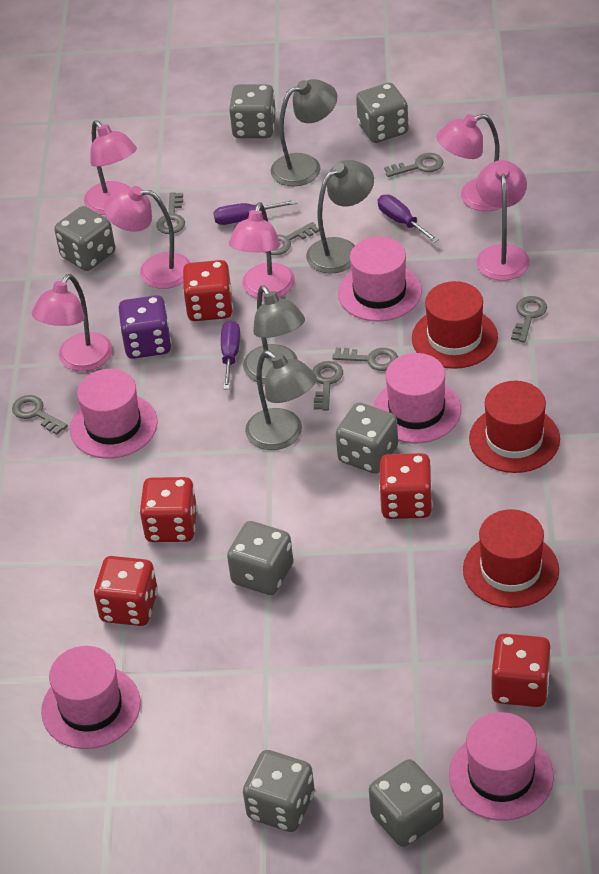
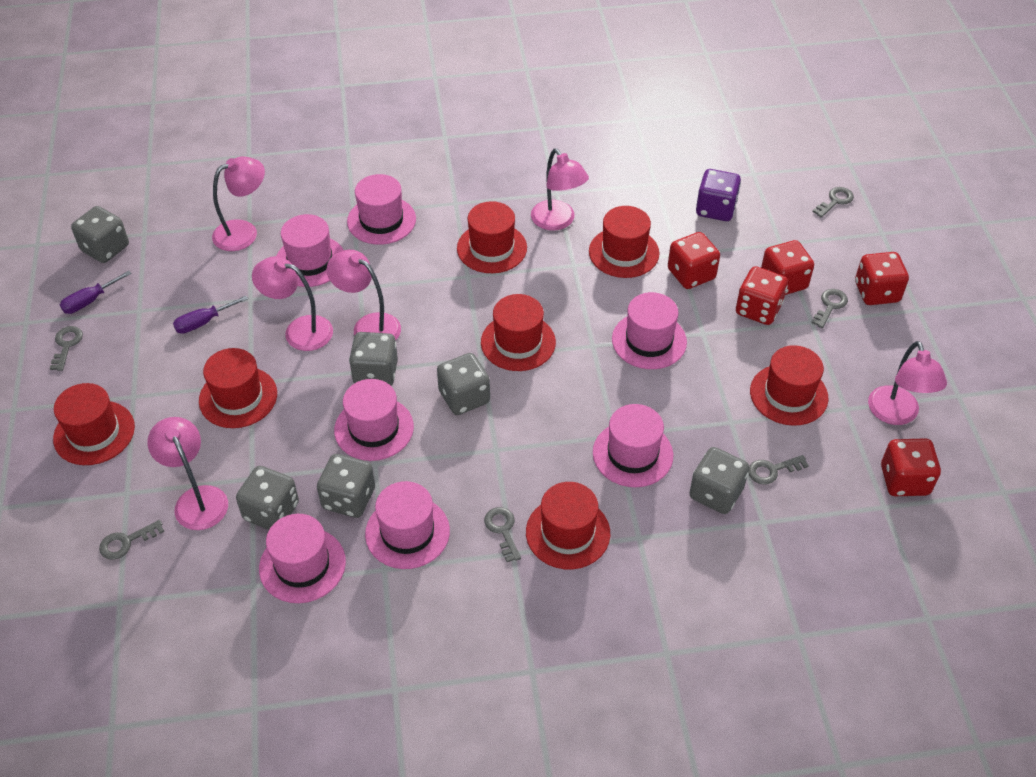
grey dice: [54,206,115,271] [227,521,293,595] [229,84,276,138] [243,750,315,832] [336,402,398,474] [356,83,408,143] [369,759,443,847] = 7 -> [71,206,129,263] [236,466,299,530] [317,454,375,518] [349,332,398,386] [437,353,490,415] [689,447,749,514] = 6
grey key: [12,395,68,435] [156,192,185,234] [271,222,319,255] [312,361,343,411] [332,348,398,371] [384,153,444,177] [511,296,547,343] = 7 -> [50,326,83,371] [99,520,165,560] [484,507,521,562] [748,455,809,485] [811,289,848,328] [812,187,854,218] = 6
grey lamp: [243,285,305,384] [245,350,317,450] [271,79,337,187] [306,160,374,274] = 4 -> none = 0
pink hat: [41,646,141,749] [70,369,158,459] [338,237,422,322] [373,353,461,443] [449,712,554,821] = 5 -> [259,514,346,603] [276,214,344,287] [334,379,414,461] [347,174,416,245] [365,481,450,569] [593,404,673,487] [612,292,687,369] = 7
purple screwdriver: [213,200,297,225] [221,321,240,389] [378,195,439,243] = 3 -> [60,271,132,314] [173,296,248,334] = 2
red hat: [412,281,498,369] [463,509,559,608] [469,381,560,473] = 3 -> [53,383,135,465] [199,348,277,428] [457,201,527,273] [481,294,556,371] [526,482,610,569] [589,206,659,278] [750,345,828,426] = 7

